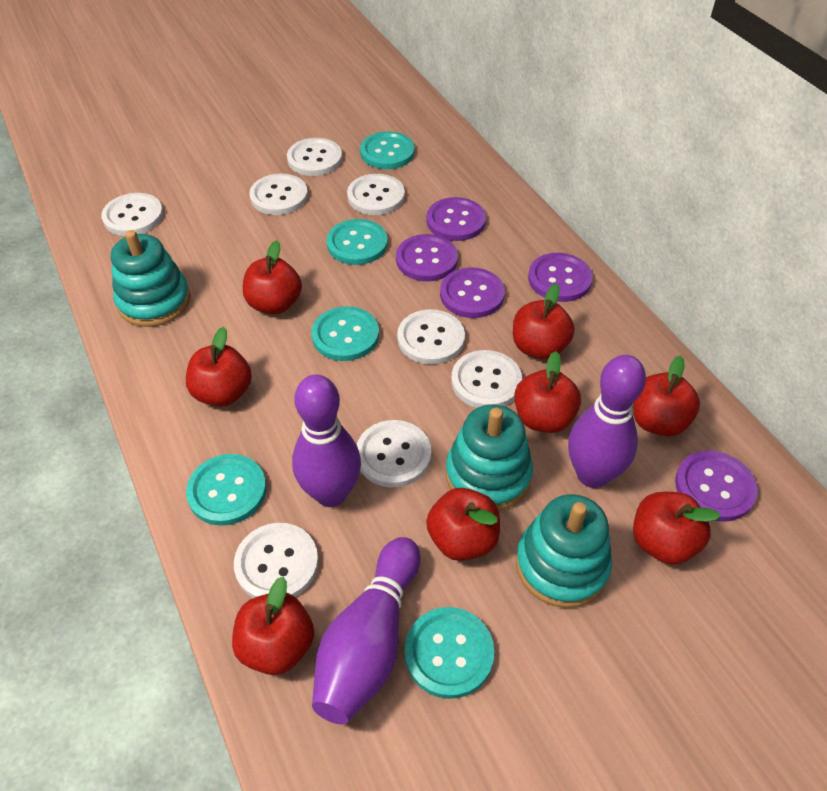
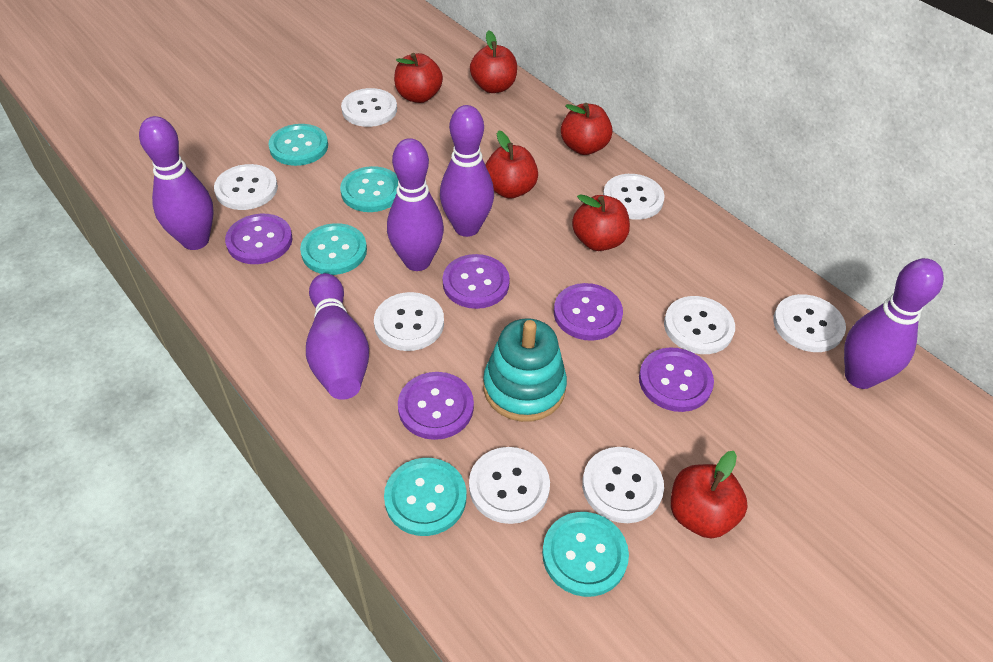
purple bowling pin: [292,374,361,507] [312,537,421,725] [568,355,646,488] = 3 -> [139,116,213,250] [306,273,369,400] [387,138,444,271] [440,105,494,237] [844,258,944,389] = 5
red apple: [186,327,252,407] [232,577,314,675] [243,240,302,314] [426,488,500,561] [513,283,575,360] [515,351,581,433] [633,355,700,437] [633,492,721,565] = 8 -> [394,53,443,103] [470,30,517,93] [486,130,538,199] [561,103,613,155] [572,194,630,251] [671,451,748,538] = 6
turquoise stacking toy: [111,230,191,327] [446,404,533,510] [516,494,612,608] = 3 -> [483,318,567,422] = 1

